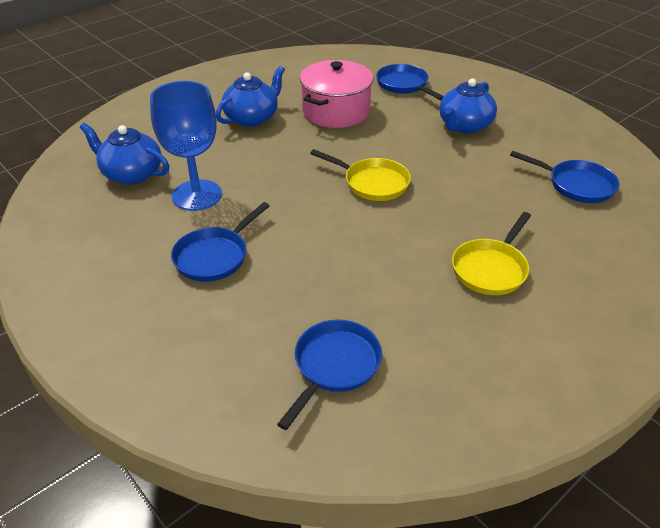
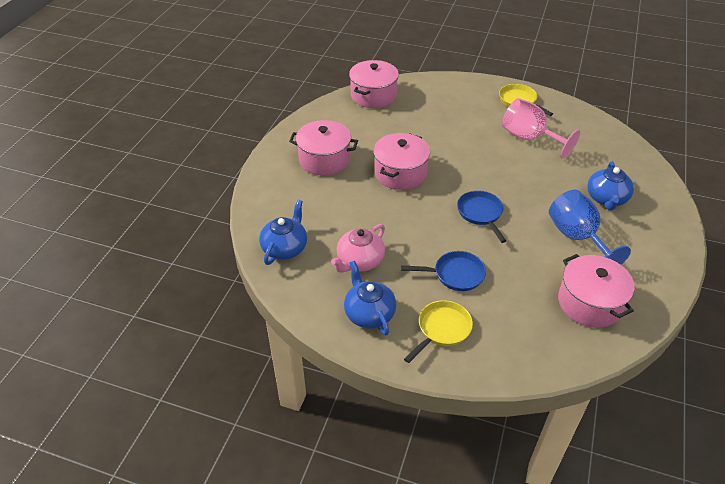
blue pan: [171,202,270,282] [277,320,382,430] [376,64,444,100] [510,151,619,203] = 4 -> [401,251,486,291] [457,190,506,243] = 2
pink goblet: none = 0 -> [502,98,580,159] = 1
pink pot: [300,60,374,128] = 1 -> [289,120,358,176] [349,60,399,108] [373,133,430,190] [558,254,635,328] = 4
pink teapot: none = 0 -> [331,224,385,273] = 1

